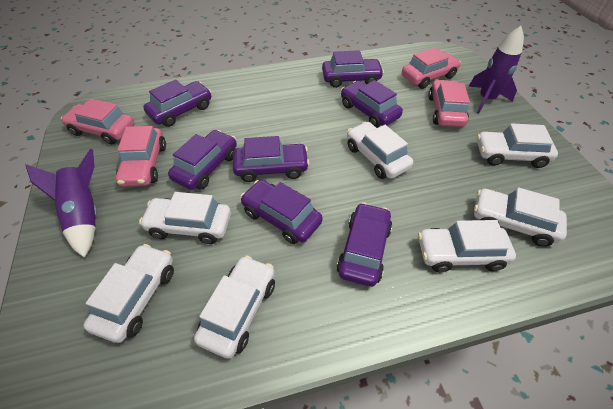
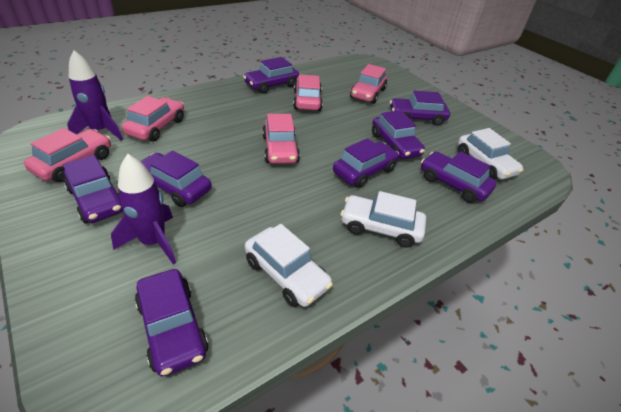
pink car: [61,98,134,144] [116,126,166,187] [402,47,461,89] [428,80,470,127] = 4 -> [24,128,111,182] [122,96,184,142] [262,114,300,164] [293,74,323,111] [350,64,387,104] = 5
purple car: [143,79,211,127] [168,130,237,190] [233,136,310,182] [240,180,323,244] [322,50,384,88] [336,202,392,287] [341,80,403,128] = 7 -> [63,155,123,224] [135,269,209,377] [140,151,212,207] [243,57,299,94] [333,138,399,188] [372,110,425,159] [390,91,450,126] [421,151,496,203] = 8
white car: [83,244,174,343] [139,192,231,244] [194,255,275,359] [347,122,413,179] [418,220,516,272] [474,187,567,247] [477,123,558,168] = 7 -> [245,224,333,307] [341,191,426,248] [458,128,523,179] = 3

